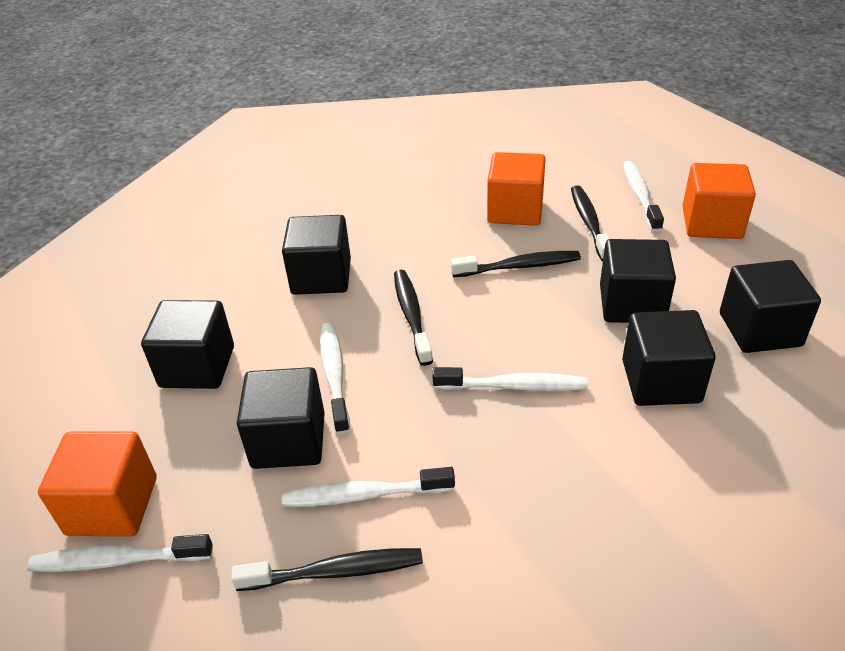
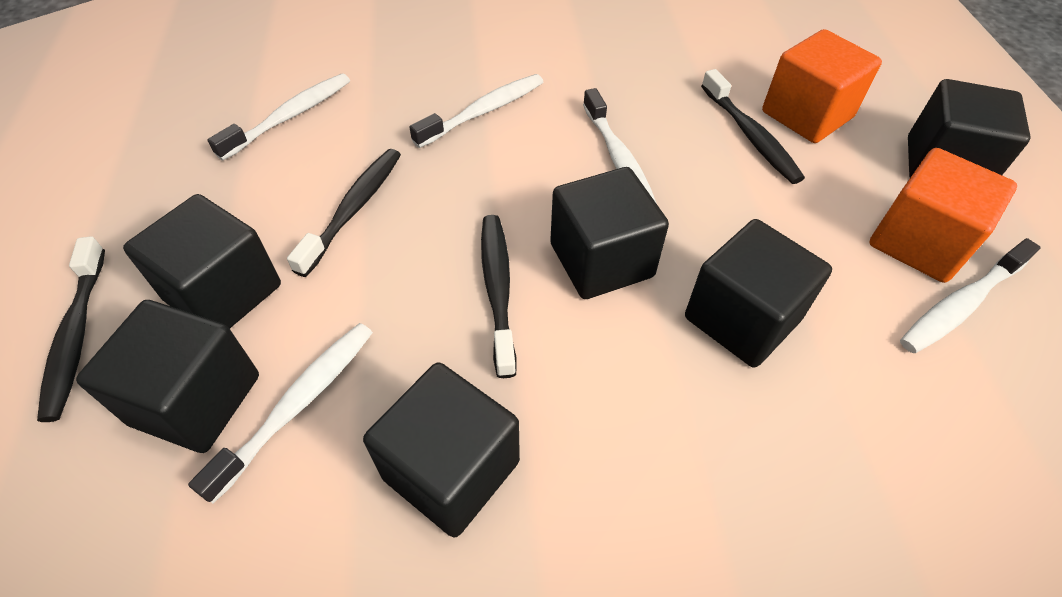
orange cube: [38,431,156,537] [487,152,546,226] [682,163,756,239] = 3 -> [762,29,882,143] [869,148,1017,283] = 2

